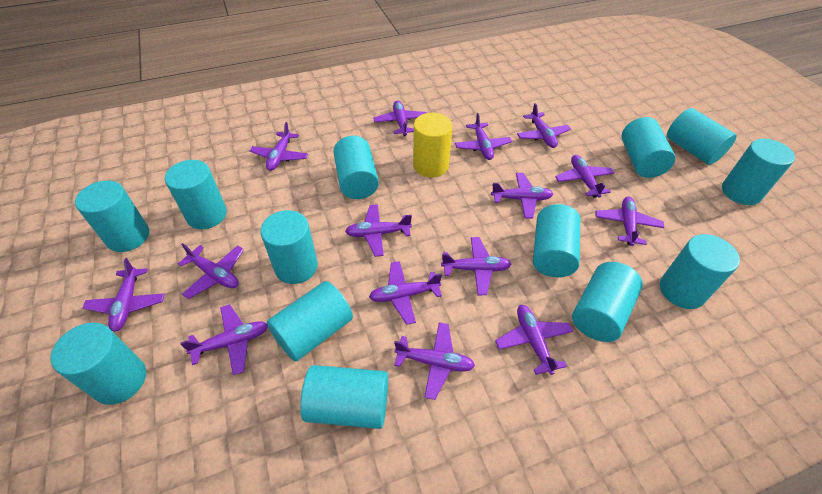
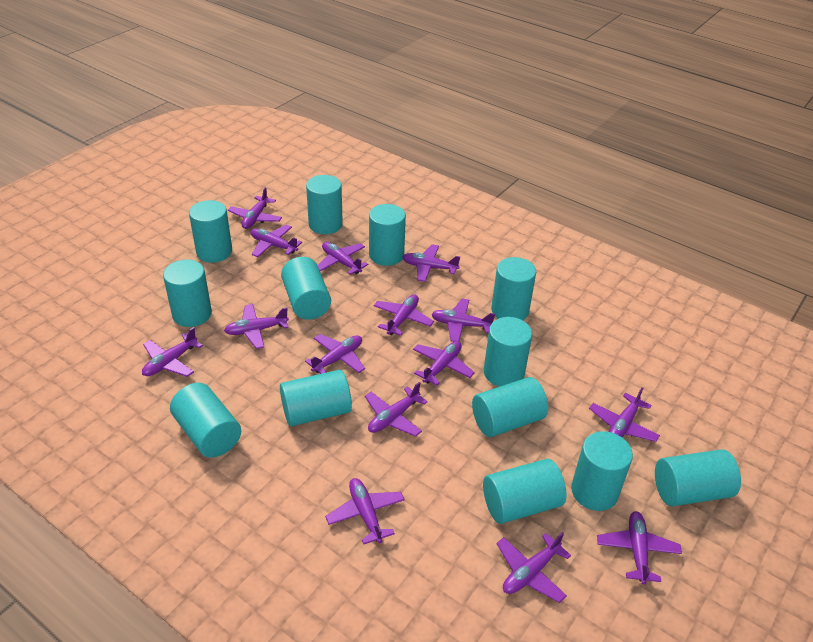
yellow cylinder: [413,113,453,177] = 1 -> none = 0

